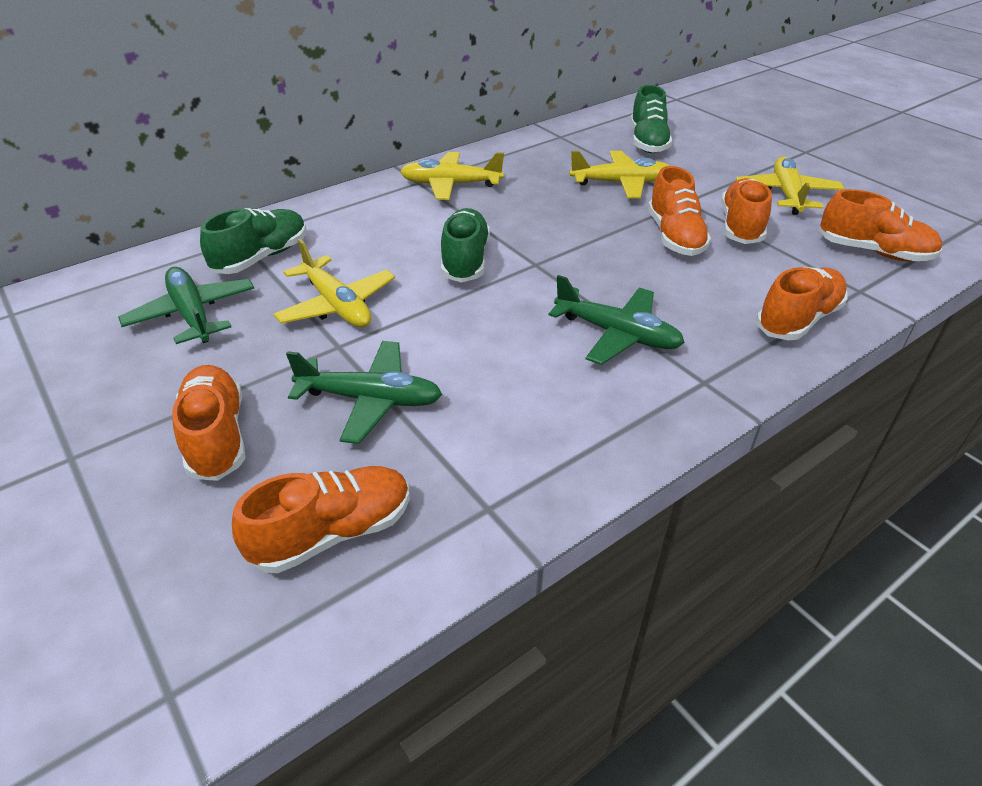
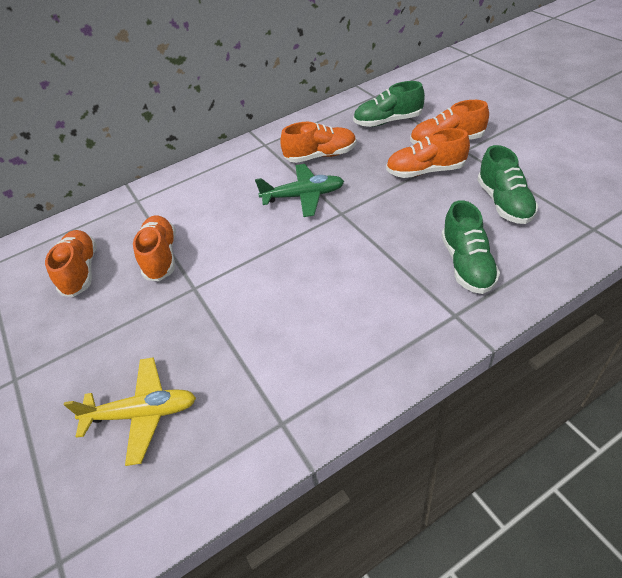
green plane: [118,267,254,344] [286,341,442,444] [548,275,685,365] = 3 -> [255,164,344,217] = 1
orange shoe: [172,365,245,481] [232,466,410,573] [648,166,711,256] [721,178,772,244] [756,267,848,340] [819,189,942,262] = 6 -> [45,230,97,297] [133,215,176,281] [280,122,357,163] [386,128,470,178] [410,100,489,144] = 5
yellow plane: [273,239,395,327] [400,152,504,200] [569,151,670,198] [736,156,844,215] = 4 -> [64,358,196,466] = 1

